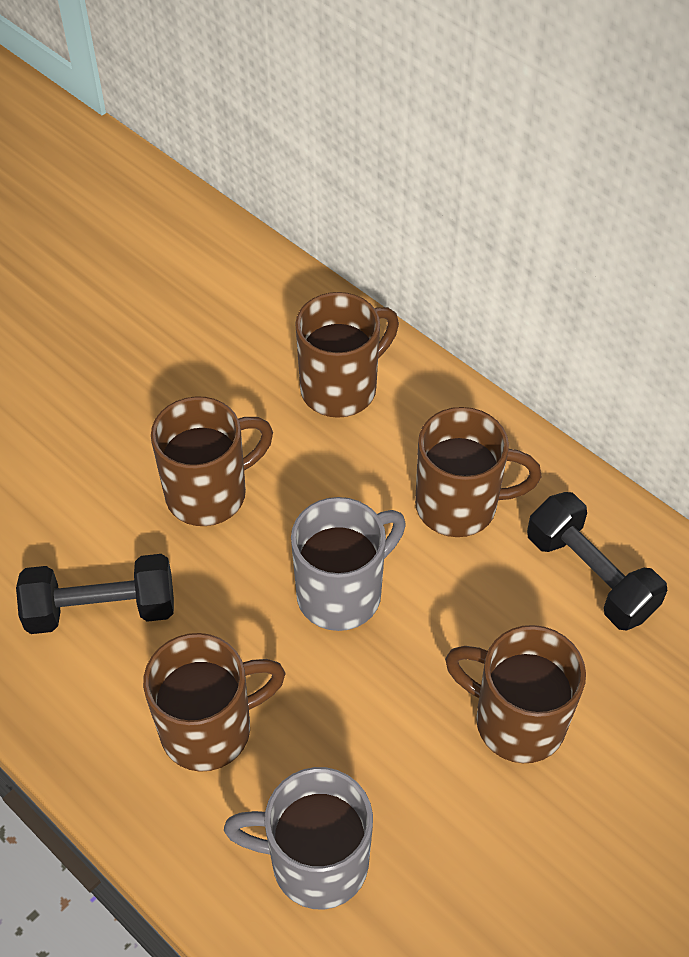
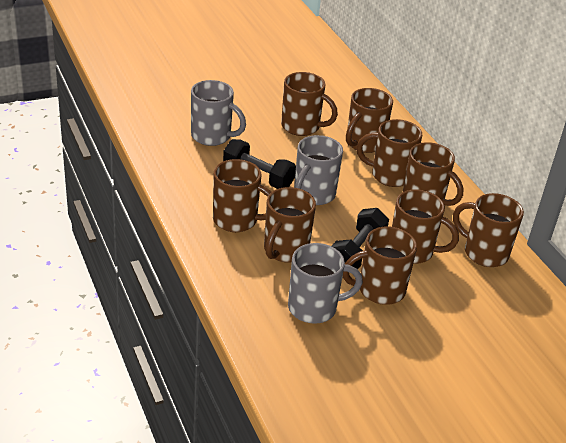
brown mug: [143,633,286,772] [151,396,273,526] [295,292,399,418] [415,407,541,537] [445,625,586,763] = 5 -> [213,159,271,232] [264,187,316,263] [281,72,338,136] [343,226,417,305] [346,88,393,153] [357,119,422,187] [392,189,459,264] [403,142,463,206] [453,193,524,267] = 9
grey mug: [224,767,373,910] [291,497,406,631] = 2 -> [191,80,246,146] [288,243,363,324] [294,135,343,205] = 3

